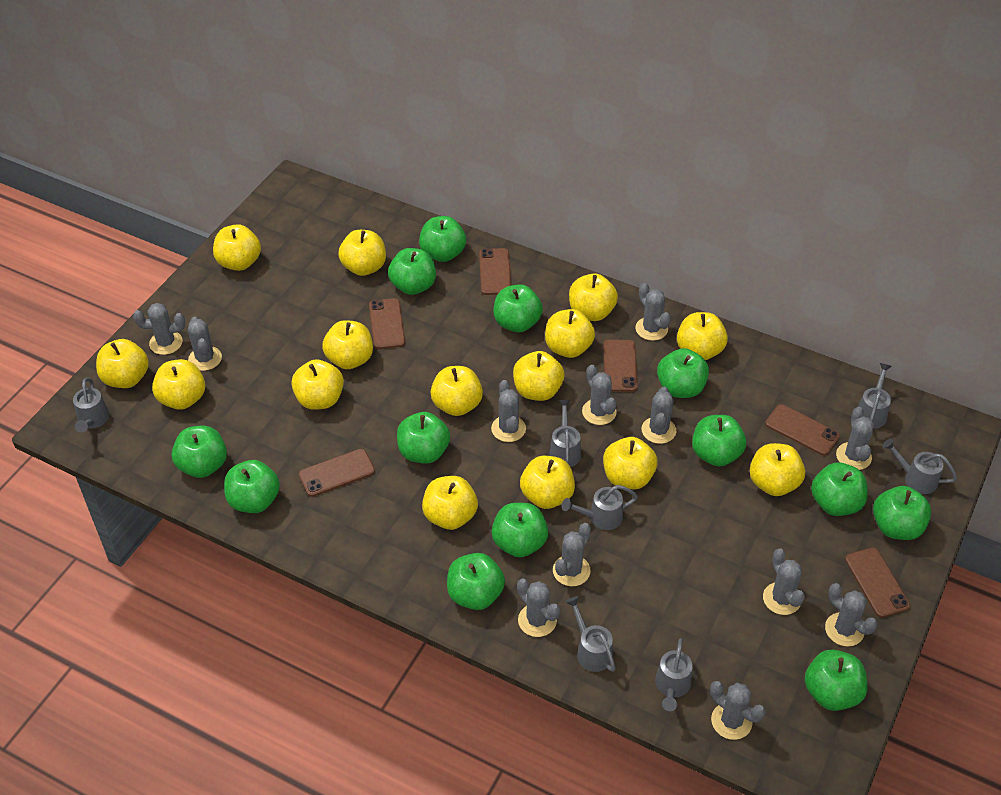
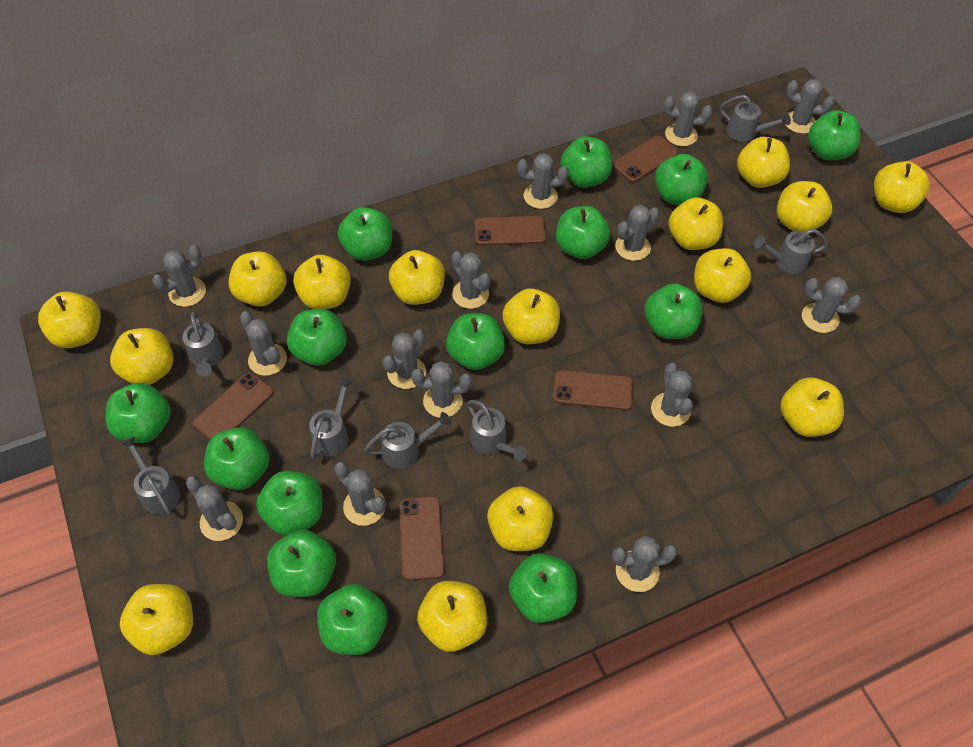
brown phone: [299,449,375,497] [369,298,405,349] [479,248,511,295] [603,340,638,392] [765,404,840,455] [845,547,910,618] = 6 -> [193,372,274,440] [399,496,445,581] [474,216,546,246] [553,370,633,410] [613,135,679,183] = 5
green apple: [172,426,227,478] [224,460,280,513] [388,248,436,295] [397,412,450,464] [419,216,466,262] [447,553,505,610] [492,503,548,557] [493,284,543,332] [657,348,709,398] [692,415,746,467] [805,650,868,711] [811,463,868,516] [873,486,931,540] = 13 -> [106,383,171,443] [204,427,270,490] [256,471,323,535] [267,530,336,597] [287,309,347,366] [317,584,387,655] [338,207,392,261] [446,313,505,370] [509,553,577,623] [556,206,610,259] [561,136,612,188] [645,284,703,339] [655,154,708,205] [808,110,861,160] = 14
grey cactus: [133,303,185,355] [188,317,222,371] [491,380,526,442] [517,579,560,637] [553,523,591,586] [582,365,617,425] [635,283,671,341] [642,387,676,444] [710,681,766,740] [763,548,805,615] [825,583,877,647] [836,407,874,470] = 12 -> [152,245,206,307] [186,476,243,541] [240,311,287,376] [334,462,386,526] [382,329,426,389] [411,361,472,418] [451,251,491,309] [517,153,569,209] [612,536,677,592] [615,205,660,261] [651,363,693,427] [664,91,712,146] [785,79,834,134] [802,277,861,333] = 14

